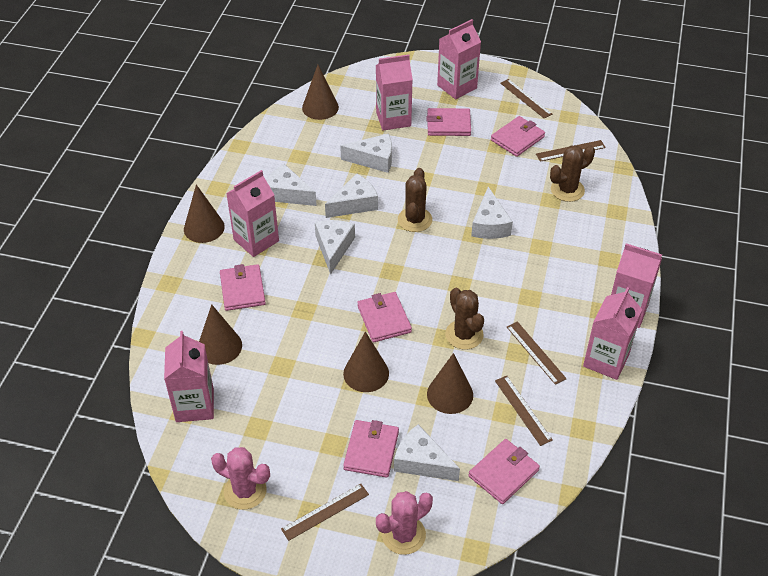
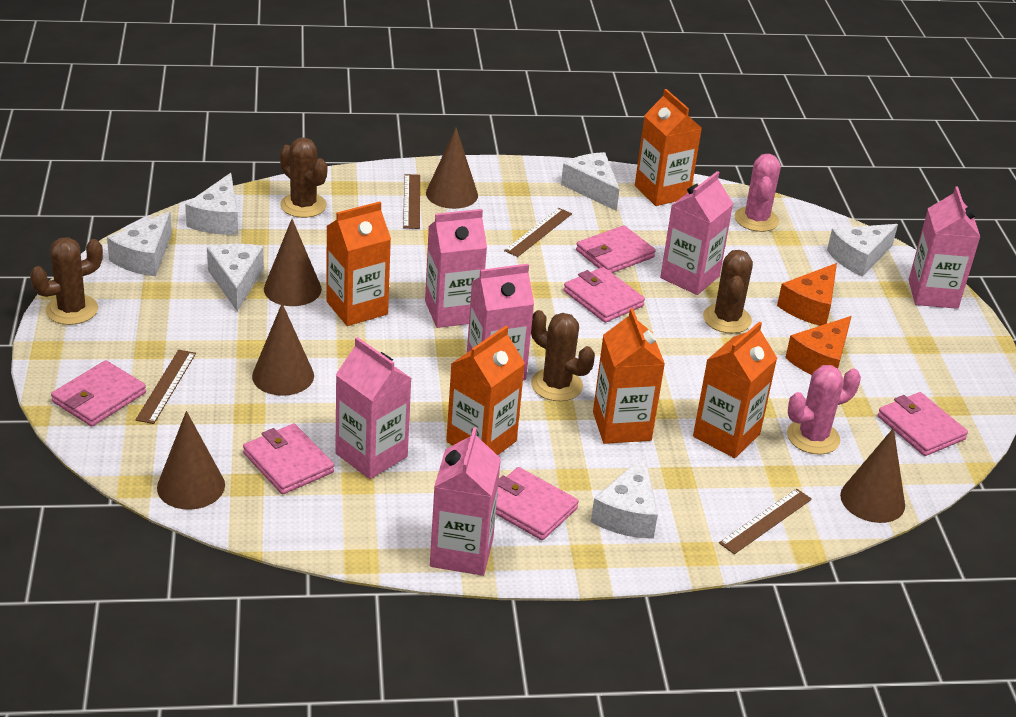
brown cactus: [398,168,432,232] [445,288,484,350] [550,145,595,202] = 3 -> [30,237,103,325] [280,137,327,218] [531,310,595,401] [703,250,753,334] = 4
brown ruler: [281,484,369,541] [495,376,553,446] [500,79,552,118] [507,321,567,385] [536,140,606,162] = 5 -> [136,350,196,424] [403,174,420,229] [504,208,572,257] [719,488,812,554] = 4
orange carton: none = 0 -> [326,202,391,326] [446,326,525,455] [593,308,665,444] [635,89,702,206] [693,322,777,458] = 5
orange cheese: none = 0 -> [777,263,837,326] [785,316,852,375] = 2

